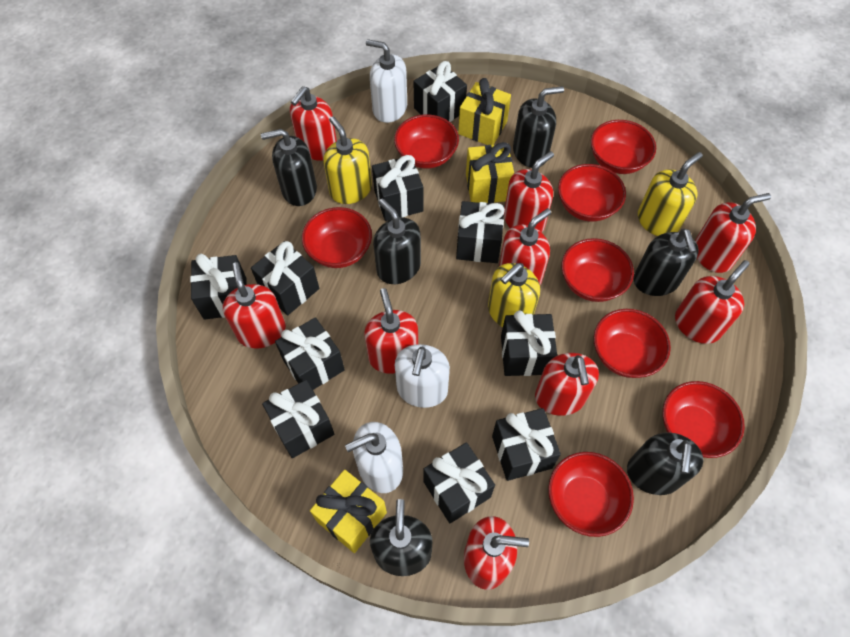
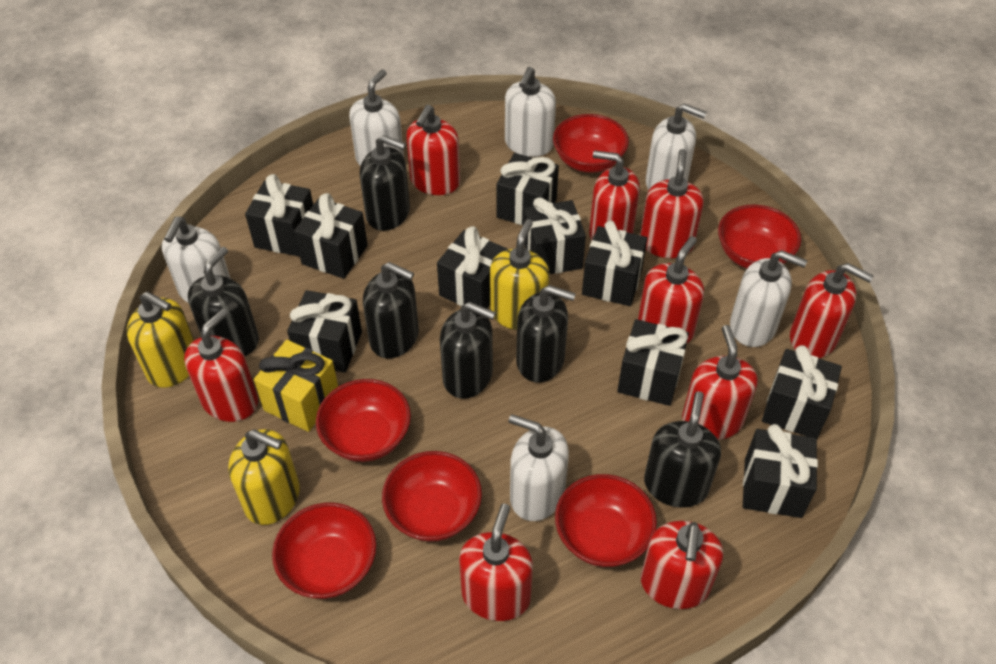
red bowl: [302,207,372,268] [394,114,459,169] [548,452,634,537] [558,164,626,222] [561,238,634,302] [591,120,656,174] [594,309,671,378] [663,381,745,458] = 8 -> [272,503,376,599] [316,379,411,462] [382,451,482,542] [553,114,629,173] [555,474,657,567] [718,204,801,268] = 6
white soap dispenser: [345,422,403,493] [366,39,407,123] [395,344,450,408] = 3 -> [162,217,231,303] [349,69,404,166] [505,67,556,157] [509,414,569,521] [646,103,707,190] [730,250,807,347] = 6
yellow gift: [310,470,387,553] [458,78,511,145] [466,142,514,203] = 3 -> [254,340,338,432] = 1

